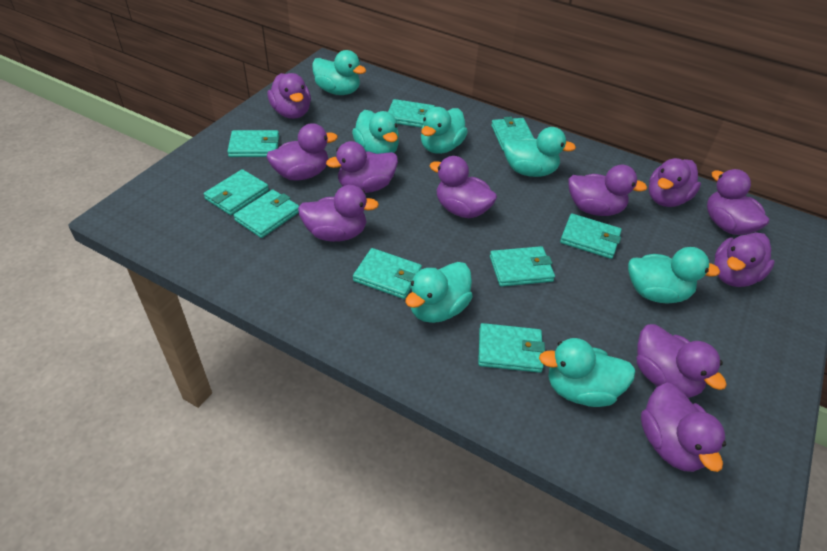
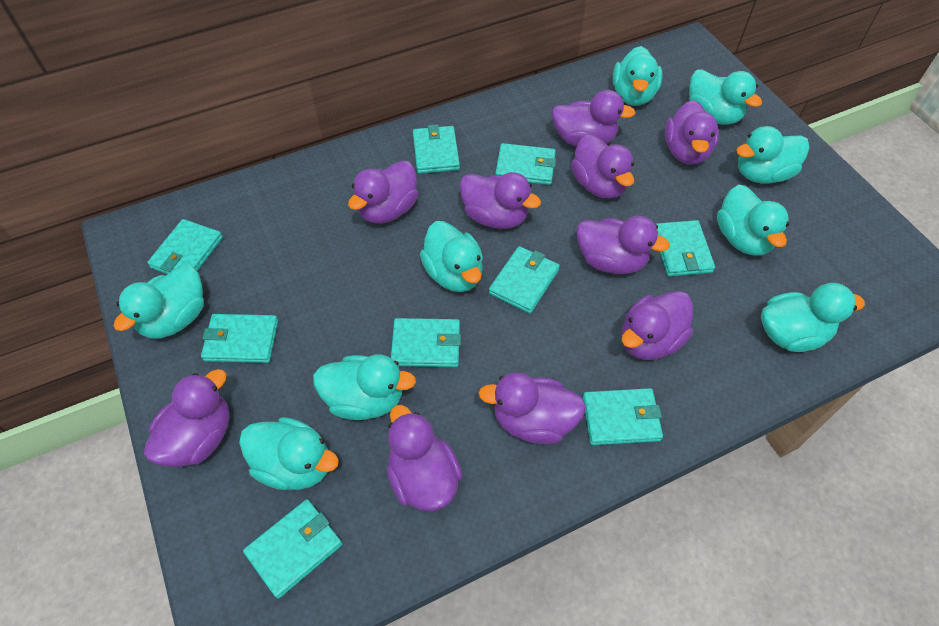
purple duck: [267,123,338,181] [268,73,311,119] [298,185,379,242] [326,141,398,193] [430,156,497,218] [568,165,647,216] [637,324,727,398] [641,382,726,472] [649,158,701,207] [707,169,769,235] [714,232,775,287] = 11 -> [144,369,229,467] [348,161,418,223] [387,405,463,511] [460,172,541,229] [479,372,586,444] [552,90,636,147] [571,134,634,199] [576,216,670,274] [621,291,693,360] [665,100,719,165] = 10
turquoise duck: [312,50,366,95] [352,110,399,154] [405,262,473,323] [421,107,468,154] [503,127,576,177] [539,338,635,407] [628,247,720,304] = 7 -> [114,265,204,339] [239,417,339,490] [313,354,416,420] [420,221,483,292] [613,46,663,106] [689,69,762,125] [717,185,789,256] [736,126,809,184] [761,283,865,352] = 9

